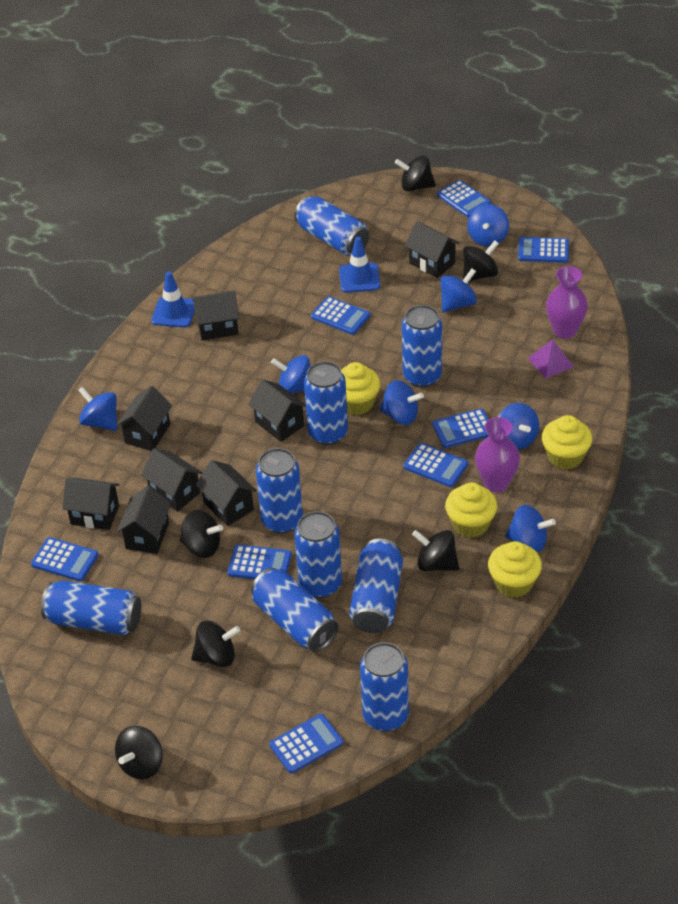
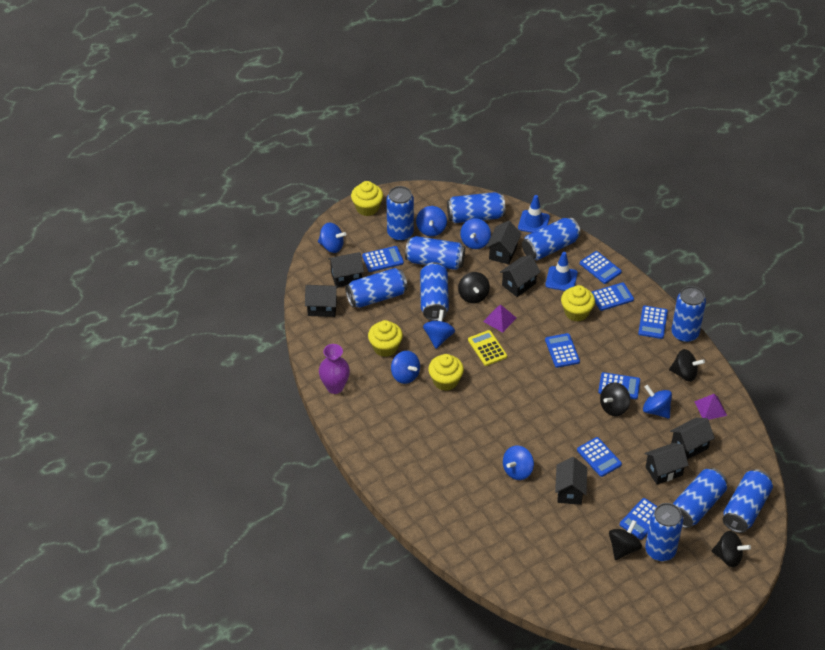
black house: [62,478,119,530] [116,386,172,451] [117,486,171,554] [141,448,203,512] [192,291,239,340] [196,460,257,526] [248,379,306,442] [405,221,460,278] = 8 -> [305,285,338,317] [328,252,364,288] [486,221,521,264] [499,255,540,297] [555,457,587,505] [644,443,689,485] [670,417,715,459] = 7
black spinning top: [115,726,163,779] [180,510,223,558] [191,621,240,667] [395,155,436,191] [412,530,459,571] [463,240,499,281] = 6 -> [458,272,490,303] [600,382,630,416] [609,520,642,560] [669,349,705,382] [712,531,751,567] = 5
blue can: [41,580,141,635] [251,568,339,652] [256,448,303,533] [294,195,369,256] [294,511,342,598] [304,361,348,445] [349,539,403,633] [360,642,409,732] [402,305,442,387] = 9 -> [345,268,408,308] [387,186,414,241] [405,236,465,270] [420,262,449,321] [447,192,505,223] [522,217,581,260] [645,503,683,561] [671,286,706,343] [673,468,727,528] [723,469,773,533] = 10
purple pyramid: [528,339,574,379] = 1 -> [483,305,516,332] [694,394,727,420] = 2
purple vase: [475,417,520,492] [546,266,588,339] = 2 -> [319,344,350,394] = 1
yellow calculator: none = 0 -> [468,330,507,366] = 1

